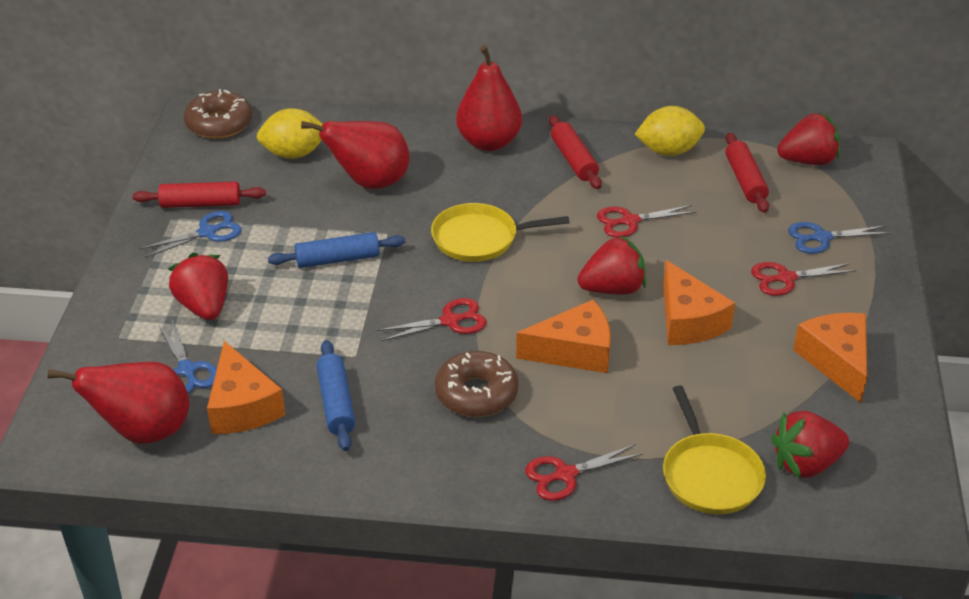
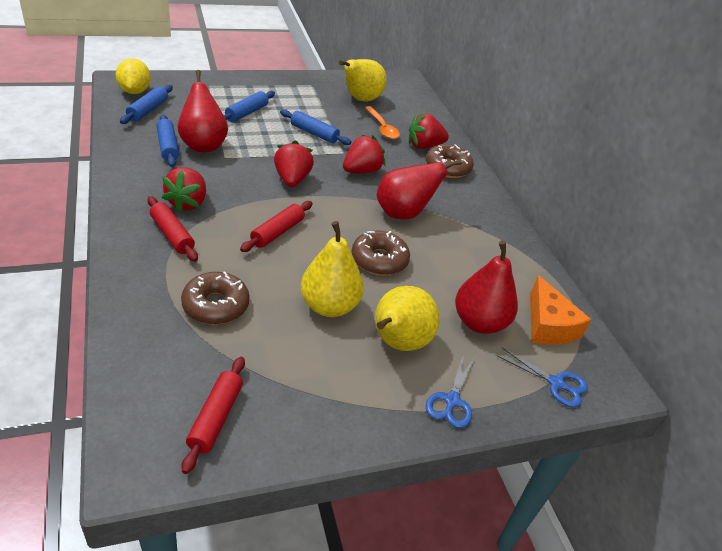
blue rolling pin: [268,232,405,268] [317,340,356,451] = 2 -> [120,85,173,124] [156,115,179,167] [224,91,275,122] [280,109,351,145] = 4
blue scissors: [140,211,242,258] [158,320,217,394] [788,222,891,254] = 3 -> [426,353,475,428] [497,348,588,407] = 2
brown donut: [184,89,252,139] [435,351,519,417] = 2 -> [181,271,250,325] [351,231,410,275] [426,144,474,178] = 3
orange cheese: [207,341,285,434] [516,300,611,373] [663,260,735,345] [793,313,867,403] = 4 -> [530,275,592,345] = 1
orange spoon: none = 0 -> [365,106,400,139] = 1
red scissors: [377,298,486,341] [525,444,643,501] [597,205,697,238] [751,262,857,296] = 4 -> none = 0
yellow lemon: [257,108,323,159] [635,106,705,156] = 2 -> [115,58,151,94] = 1
yellow pan: [431,203,570,262] [663,385,766,514] = 2 -> none = 0
yellow pear: none = 0 -> [300,221,364,317] [339,59,387,101] [375,286,440,351] = 3

